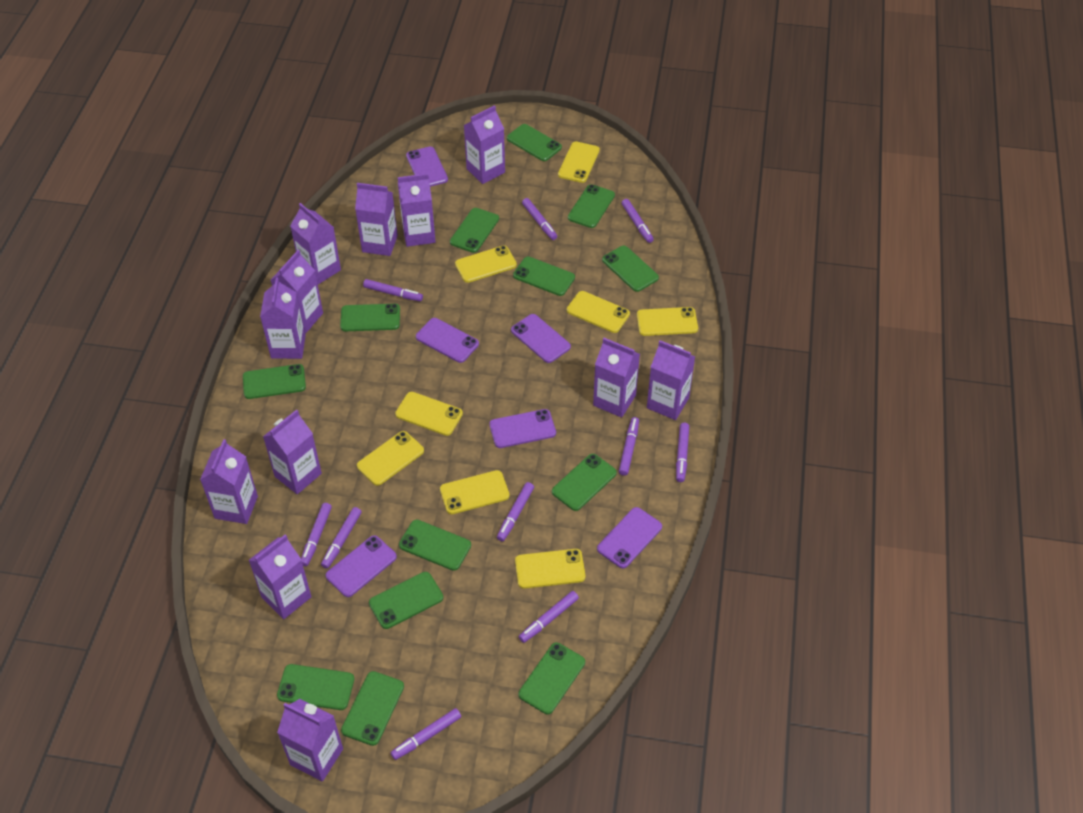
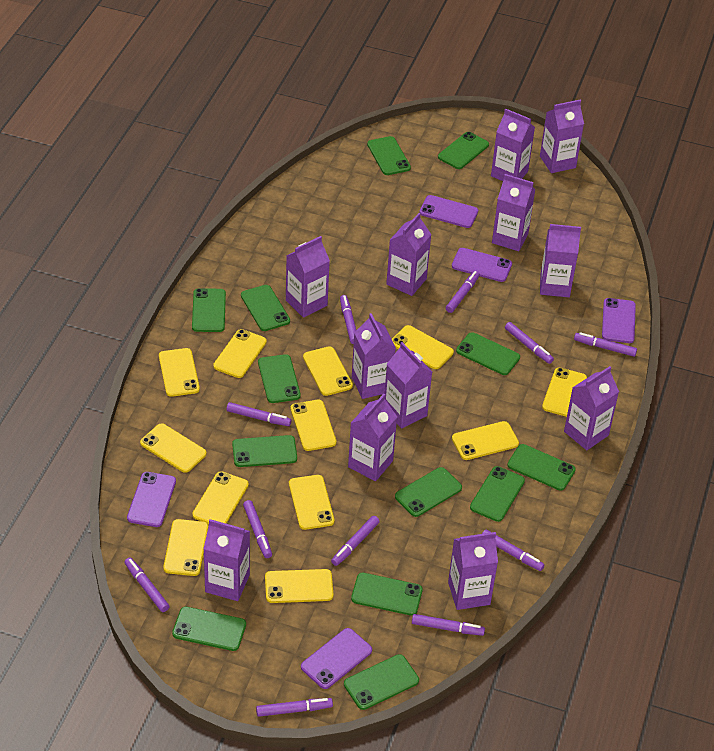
purple marker: [301,503,332,566] [321,507,362,569] [363,279,423,301] [391,708,461,760] [497,482,534,541] [519,591,579,643] [522,198,557,240] [619,417,639,476] [622,199,654,243] [676,423,689,482] = 10 -> [124,557,170,612] [227,402,291,426] [243,500,272,558] [256,698,333,717] [331,516,380,566] [340,295,356,344] [412,614,485,636] [446,271,480,313] [482,529,545,571] [505,322,554,364] [574,332,637,357] = 11
purple phone: [326,535,397,597] [406,147,448,187] [416,318,479,363] [489,409,556,448] [511,314,571,363] [597,507,662,568] = 6 -> [127,472,176,527] [301,628,372,689] [419,195,478,228] [452,248,512,282] [602,298,636,343] = 5
yellow phone: [357,431,424,486] [395,392,463,436] [440,470,510,514] [455,245,517,283] [515,549,585,589] [558,141,600,183] [567,291,630,333] [637,307,698,336] = 8 -> [140,423,207,473] [159,348,200,397] [163,519,208,576] [192,471,249,524] [213,329,267,378] [265,569,333,603] [289,475,334,530] [291,400,337,451] [303,346,353,396] [392,325,454,369] [452,421,519,460] [542,367,587,417] = 12

